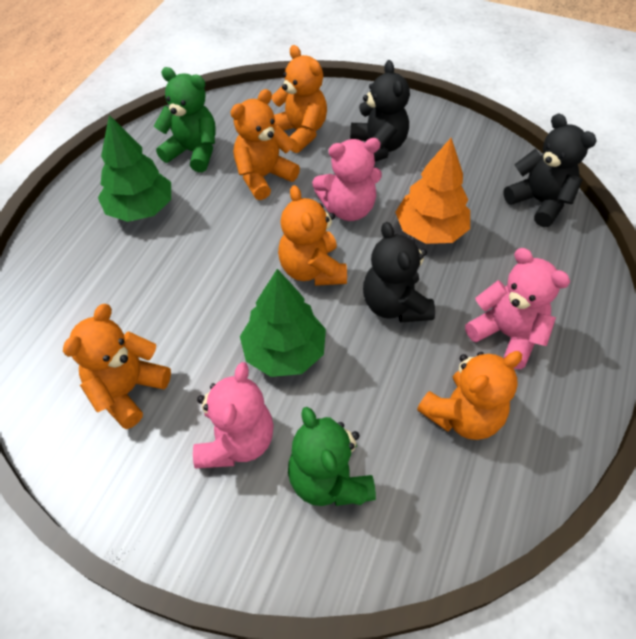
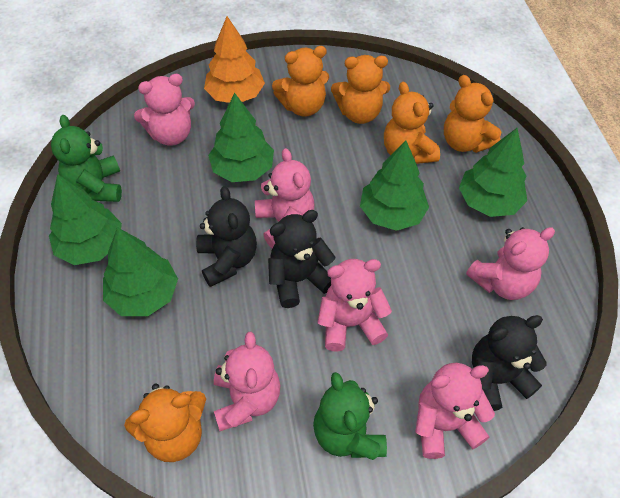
green tree: [98,115,171,222] [240,269,326,377] = 2 -> [49,174,122,265] [103,227,178,316] [208,93,274,182] [360,140,429,231] [459,128,527,217] = 5
pink teddy bear: [193,362,274,468] [312,138,382,221] [465,248,570,369] = 3 -> [134,74,195,146] [214,331,281,431] [255,148,315,248] [317,259,392,352] [415,363,495,459] [466,227,555,300] = 6

